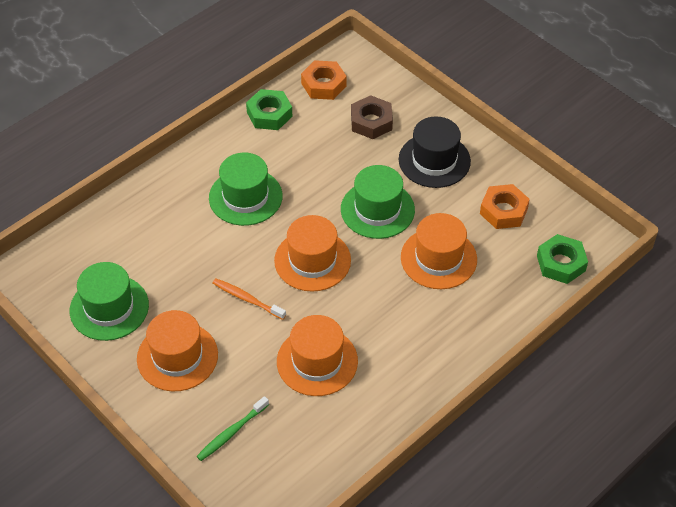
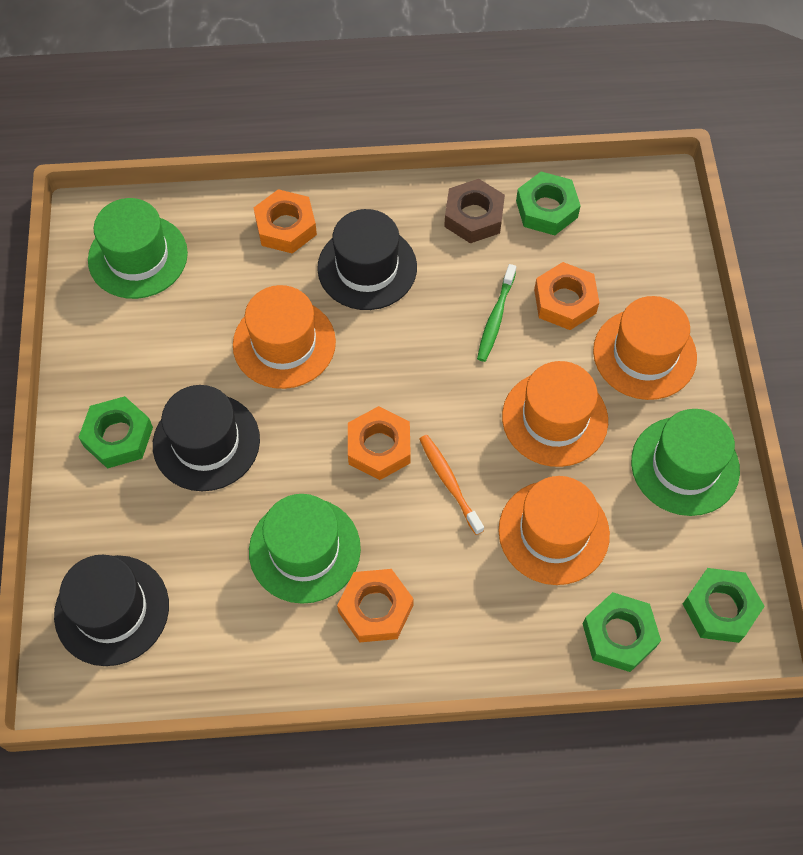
black hat: [399,117,471,188] = 1 -> [54,555,169,666] [153,385,260,491] [317,209,417,310] = 3
green nut: [246,89,292,130] [537,234,588,284] = 2 -> [78,396,153,469] [516,172,581,235] [583,592,661,672] [683,568,765,643] = 4
orange nut: [301,60,347,100] [480,184,530,229] = 2 -> [254,189,317,254] [337,569,414,642] [348,406,411,480] [534,262,599,330] = 4

